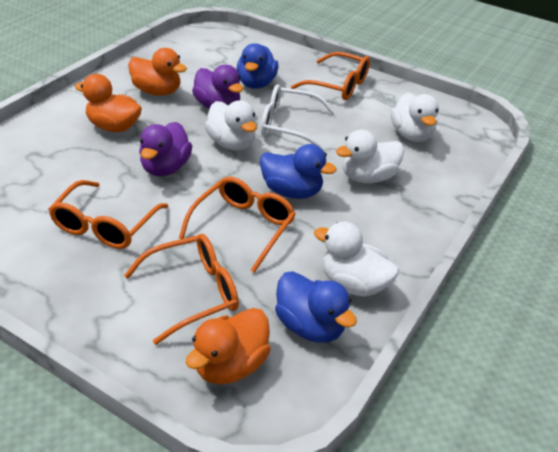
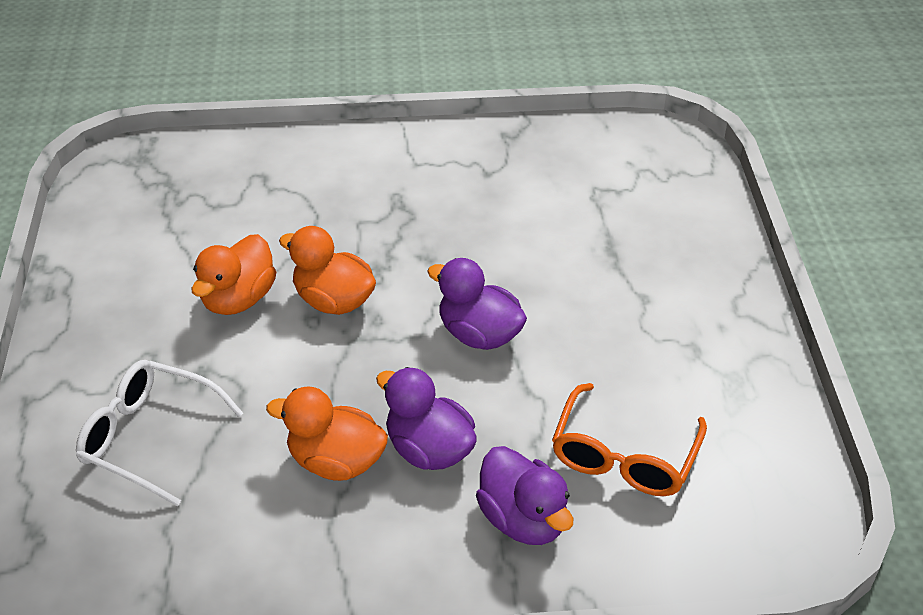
blue duck: [237,43,279,89] [260,144,337,199] [275,271,357,343] = 3 -> none = 0
orange glasses: [48,180,168,249] [124,234,239,345] [179,177,296,273] [291,52,370,100] = 4 -> [552,383,707,496] = 1
purple duck: [139,122,192,176] [192,65,243,109] = 2 -> [376,367,477,470] [427,258,527,350] [476,446,573,545] = 3
white duck: [205,100,257,150] [314,222,399,297] [336,130,404,183] [391,92,439,142] = 4 -> none = 0

